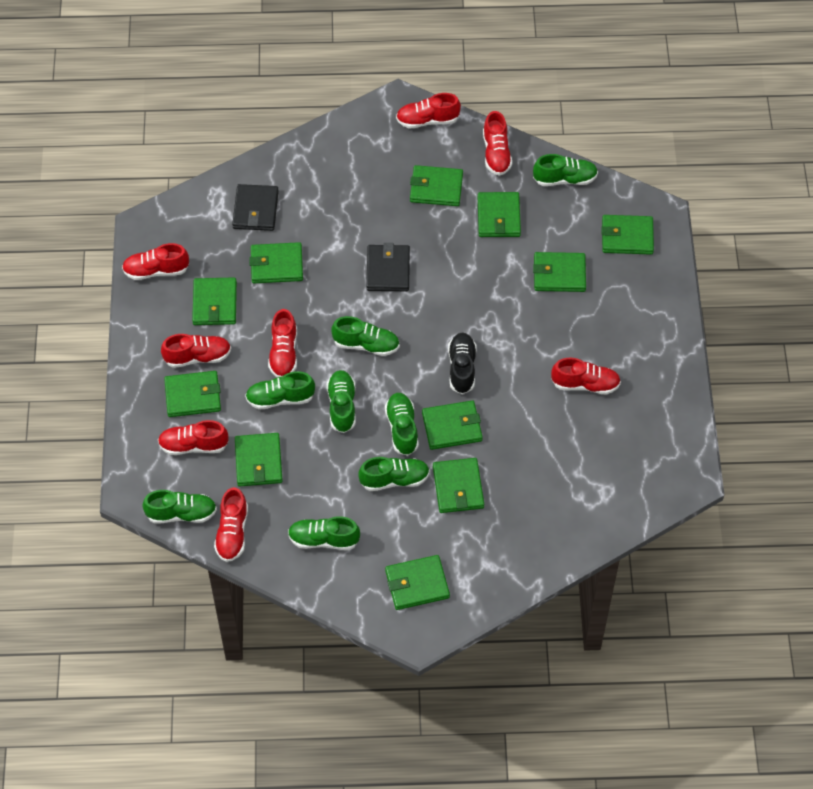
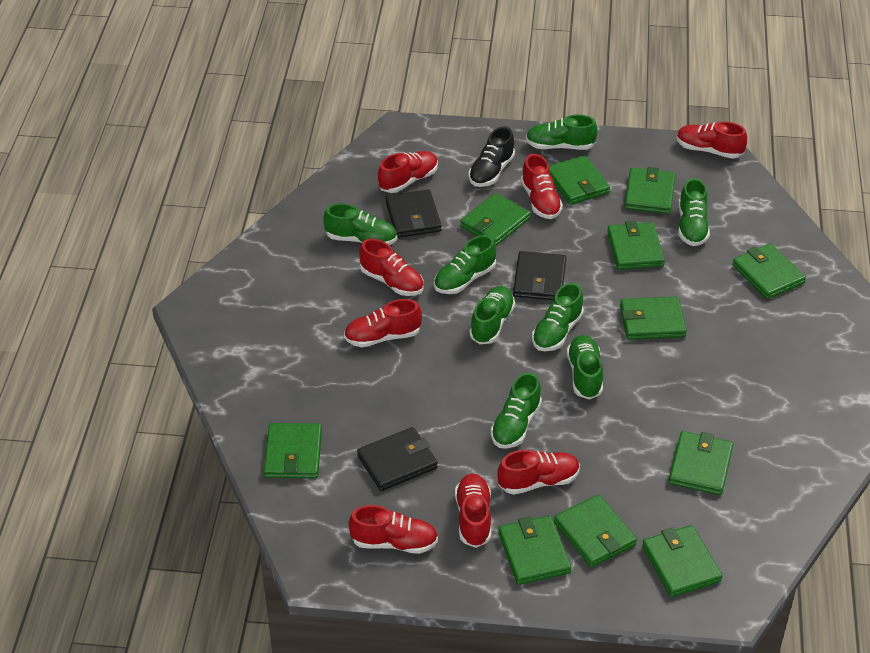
black wallet: [232,184,279,231] [366,243,410,291] = 2 -> [357,427,438,491] [386,190,442,238] [513,251,566,300] = 3

